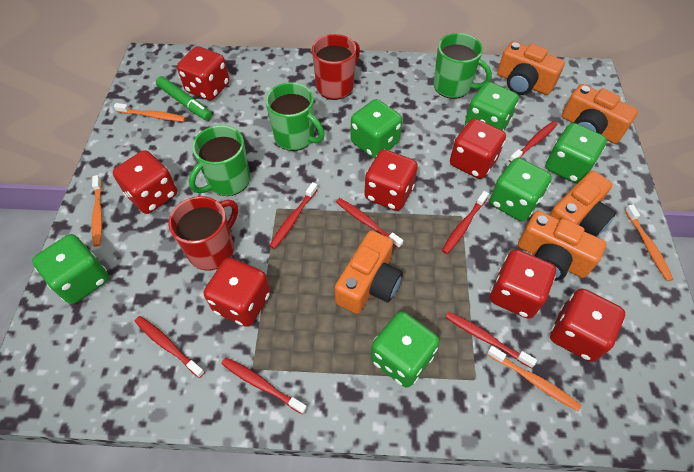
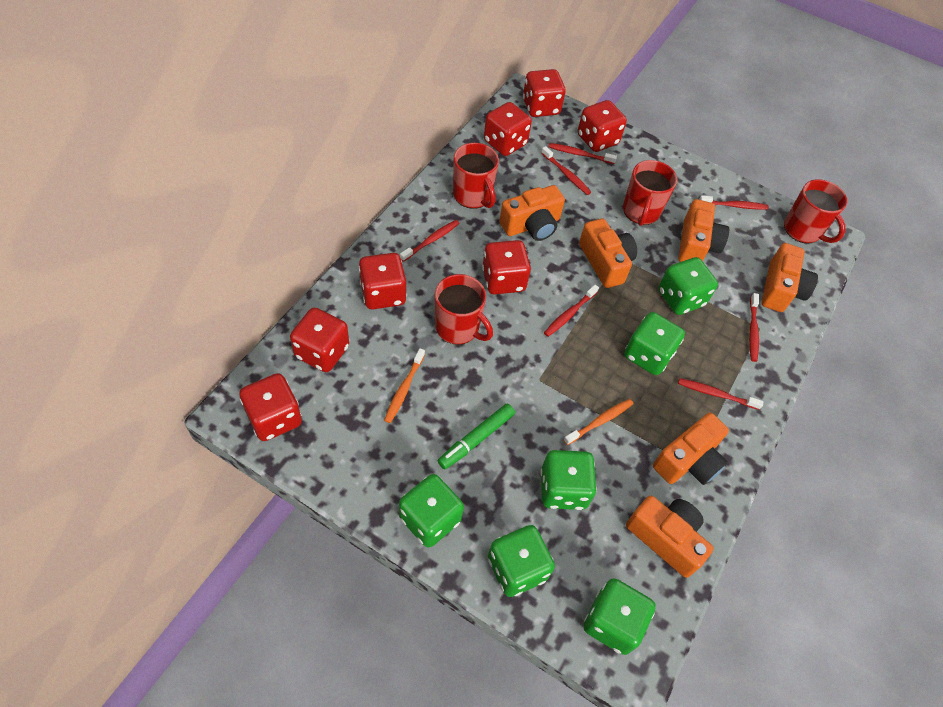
green mug: [189,125,250,196] [266,82,325,151] [433,33,492,99] = 3 -> none = 0
orange camera: [335,230,403,314] [497,41,565,95] [518,211,606,281] [549,171,616,237] [562,84,638,144] = 5 -> [499,185,565,241] [579,218,637,288] [626,495,714,578] [653,413,729,485] [678,199,729,262] [762,243,818,312] = 6
orange toothbrush: [92,175,102,246] [114,103,186,122] [487,346,582,411] [625,204,674,281] = 4 -> [384,348,425,423] [564,399,634,445] = 2
red mug: [168,196,238,270] [312,34,360,100] = 2 -> [435,274,493,345] [453,143,499,209] [623,160,677,226] [784,179,847,243] = 4

